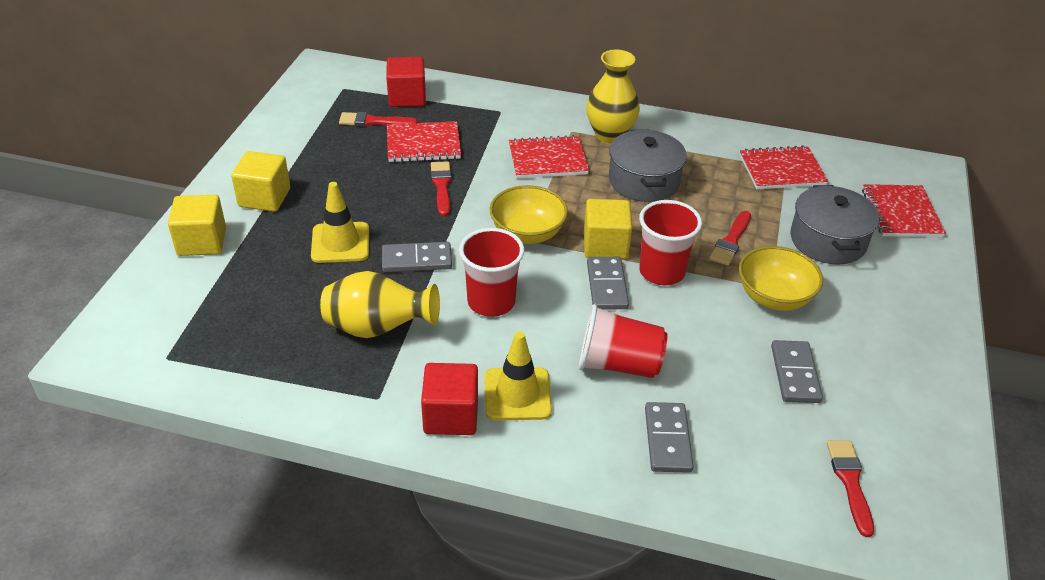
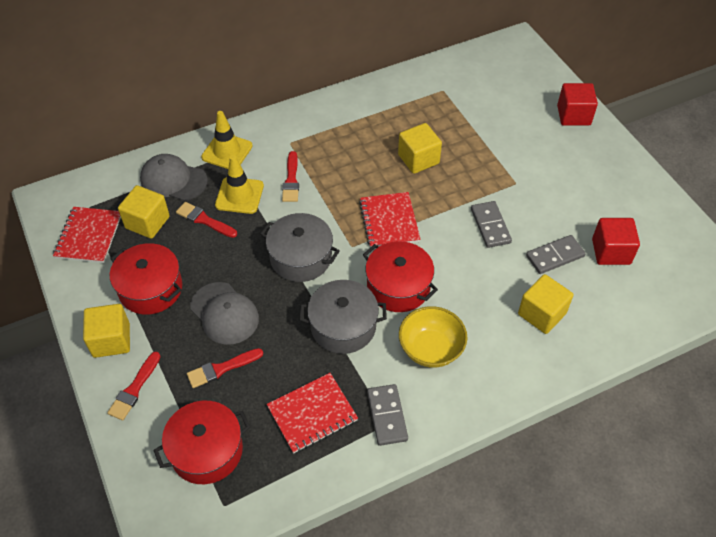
grey cap: none = 0 -> [140,154,208,201] [190,282,259,345] = 2
grey domino: [382,242,452,272] [587,257,629,310] [645,402,694,473] [771,340,823,403] = 4 -> [367,384,408,446] [471,201,512,248] [526,235,586,274] = 3
red cup: [459,228,524,317] [579,304,668,378] [639,200,702,285] = 3 -> none = 0
red notebook: [387,121,461,162] [509,135,589,178] [740,145,828,189] [862,184,946,237] = 4 -> [53,207,121,263] [267,373,358,453] [359,192,421,248] = 3
red pot: none = 0 -> [110,243,182,315] [153,401,250,484] [363,241,438,312] = 3
yellow bowl: [490,185,568,244] [739,246,823,311] = 2 -> [399,306,468,368] = 1
yellow cube: [168,195,226,256] [231,151,290,212] [584,199,632,259] = 3 -> [83,304,130,358] [118,185,170,239] [398,123,442,174] [518,274,573,334] = 4
yellow vase: [320,271,440,338] [586,49,640,143] = 2 -> none = 0

